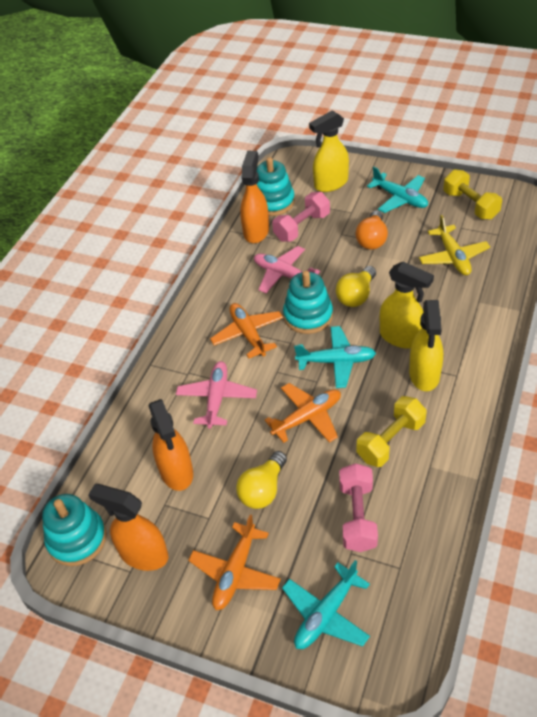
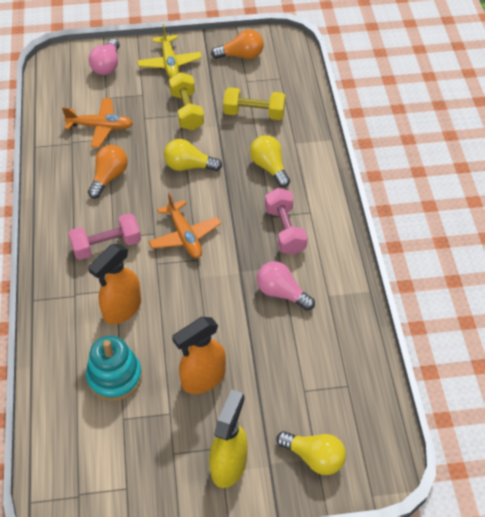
orange light bulb: [356,210,388,250] = 1 -> [88,145,128,199] [211,30,264,59] = 2
orange plane: [188,514,281,610] [210,303,283,358] [265,383,341,443] = 3 -> [62,98,133,148] [149,192,221,258] = 2
orange spray bottle: [88,484,168,571] [149,399,193,491] [240,151,269,243] = 3 -> [88,244,141,325] [172,317,226,394] = 2
pink light bulb: none = 0 -> [89,39,120,75] [257,261,315,311] = 2
pink plane: [176,361,257,429] [254,246,320,293] = 2 -> none = 0
turquoise plane: [282,560,370,649] [294,326,376,388] [367,167,428,213] = 3 -> none = 0
turquoise stacking toy: [42,494,107,566] [257,157,295,216] [283,271,333,334] = 3 -> [86,336,142,401] = 1
yellow light bulb: [236,451,287,509] [336,266,376,307] = 2 -> [164,139,222,171] [250,135,290,188] [276,431,346,475] = 3
yellow spray bottle: [309,110,349,192] [380,262,434,349] [409,300,443,391] = 3 -> [209,389,248,488] = 1

